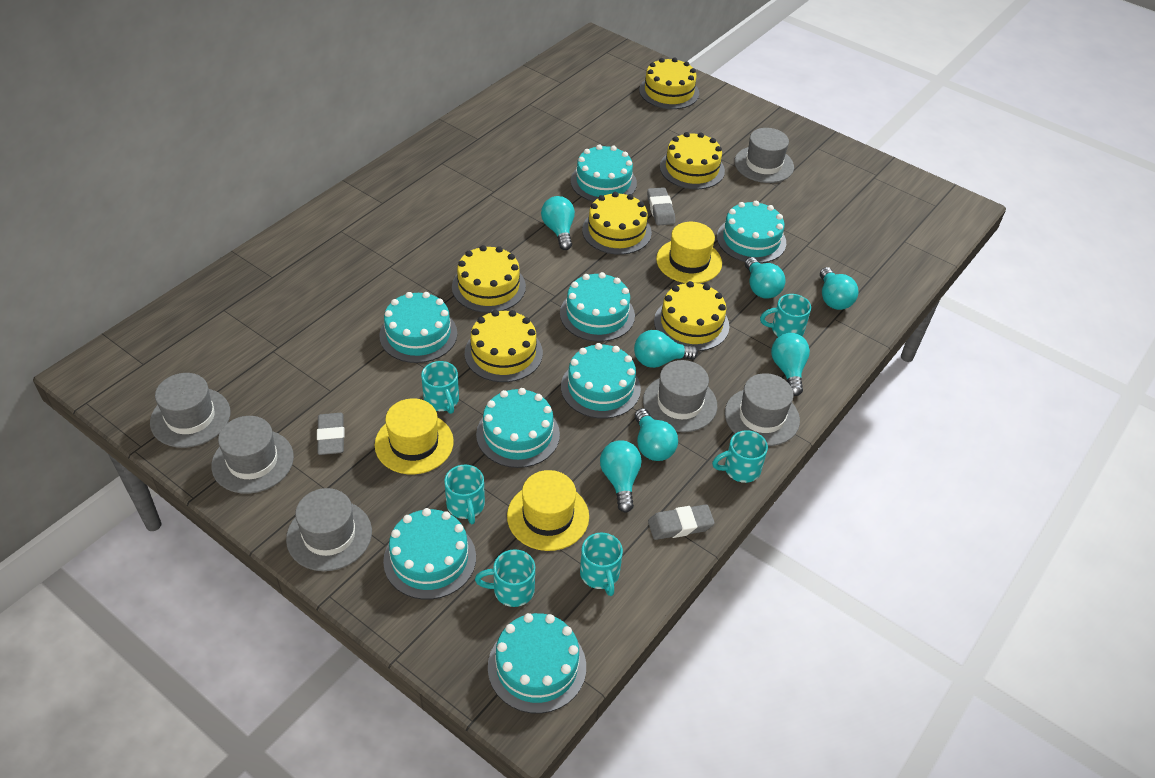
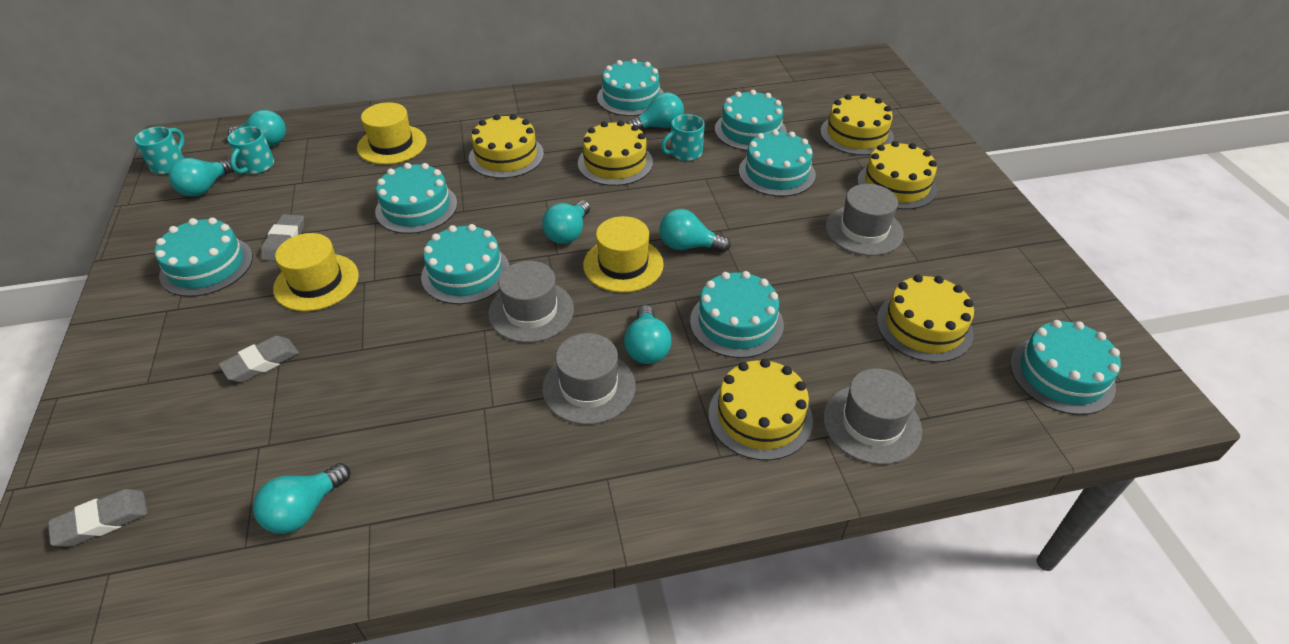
grey hat: [150,373,230,448] [211,416,294,494] [286,488,372,571] [643,360,717,432] [725,373,800,446] [734,128,794,183] = 6 -> [488,261,574,343] [542,333,636,425] [823,368,922,465] [825,184,904,256] = 4
turquoise mug: [421,361,459,414] [444,465,485,524] [475,549,535,607] [580,533,623,596] [712,430,768,483] [760,294,811,337] = 6 -> [134,127,185,174] [227,126,274,174] [661,114,705,161] = 3

